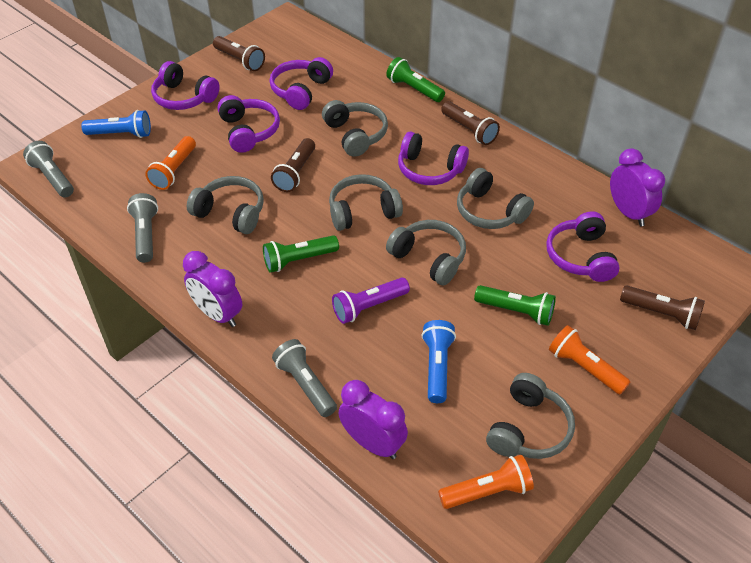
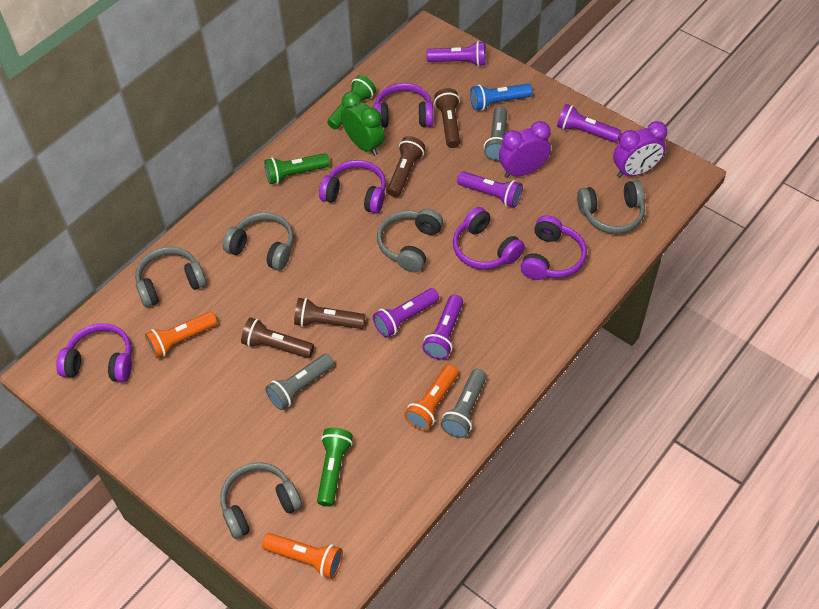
blue flashlight: [81,110,151,138] [422,320,456,403] = 2 -> [470,84,532,111] = 1
green clock: none = 0 -> [341,92,384,156] = 1
grey headphones: [187,176,264,234] [322,100,388,157] [329,174,403,231] [386,220,466,285] [457,168,534,229] [486,373,575,459] = 6 -> [135,247,207,307] [220,462,302,539] [223,212,294,270] [377,209,443,272] [577,180,645,234] = 5
purple clock: [183,251,242,327] [338,380,408,459] [610,148,665,227] = 3 -> [499,121,551,178] [613,121,667,178] = 2
purple flashlight: [332,278,410,324] = 1 -> [373,288,439,338] [422,295,463,360] [426,41,486,67] [457,171,523,208] [557,104,621,143] = 5

